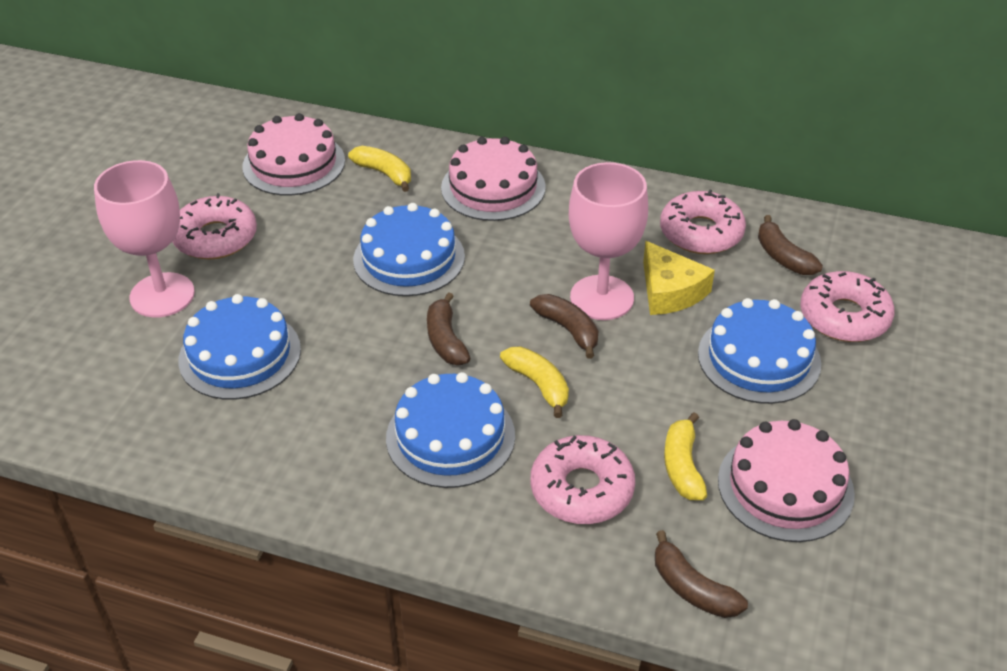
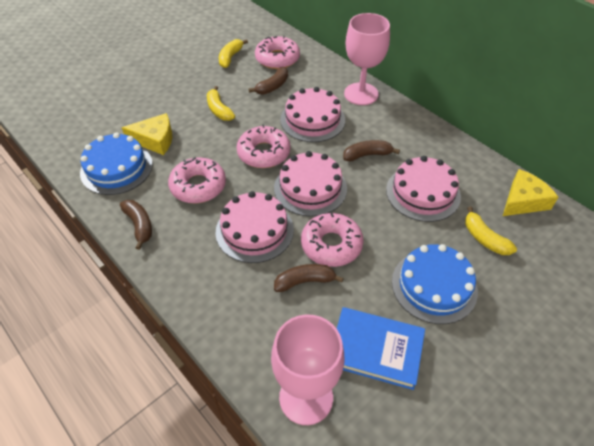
blue book: none = 0 -> [337,307,425,390] = 1
blue cake: [178,294,301,400] [353,203,465,296] [386,372,515,488] [698,298,821,404] = 4 -> [80,132,153,195] [392,244,478,324] = 2
pink cake: [242,113,345,196] [441,137,546,221] [718,419,855,542] = 3 -> [216,191,294,263] [274,151,347,217] [280,87,345,142] [386,156,461,222] = 4
yellow cheese: [643,241,715,315] = 1 -> [122,113,172,155] [503,169,558,216] = 2

